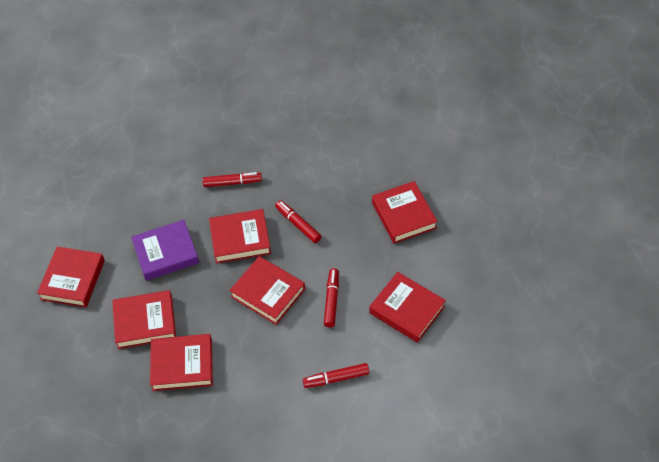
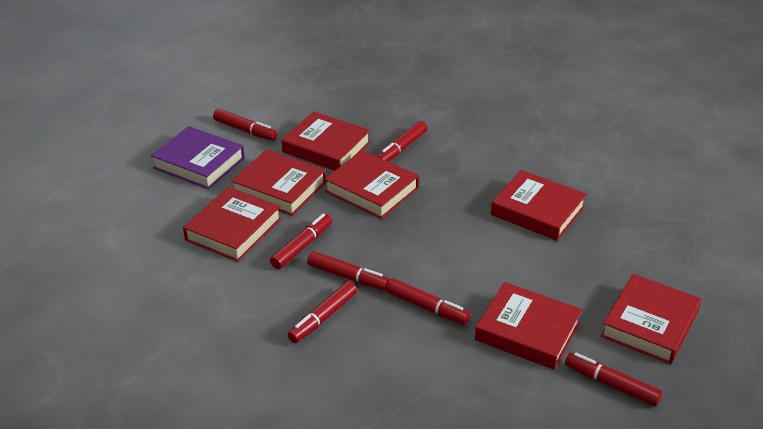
red marker: [203,172,262,187] [275,200,321,243] [303,363,369,388] [324,268,339,327] = 4 -> [213,109,278,141] [270,214,332,269] [288,281,357,343] [307,251,390,290] [377,121,428,162] [386,278,471,325] [565,352,663,406] = 7

